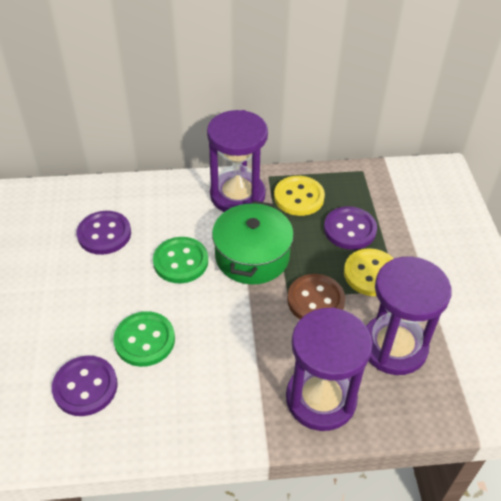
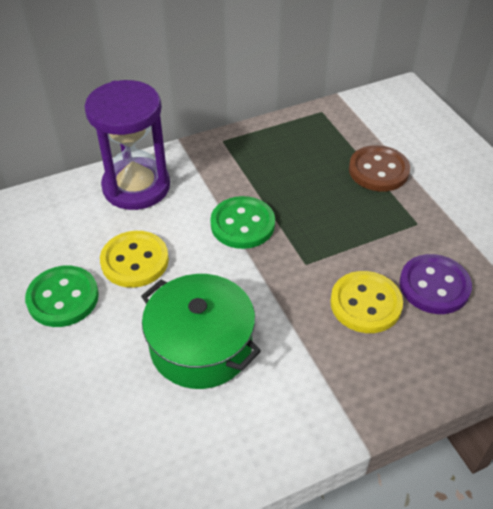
purple button: [52,356,118,416] [77,211,131,255] [324,206,377,250] = 3 -> [399,254,472,314] = 1
purple hourglass: [207,110,268,212] [286,307,372,431] [366,256,452,375] = 3 -> [84,80,170,210] = 1

